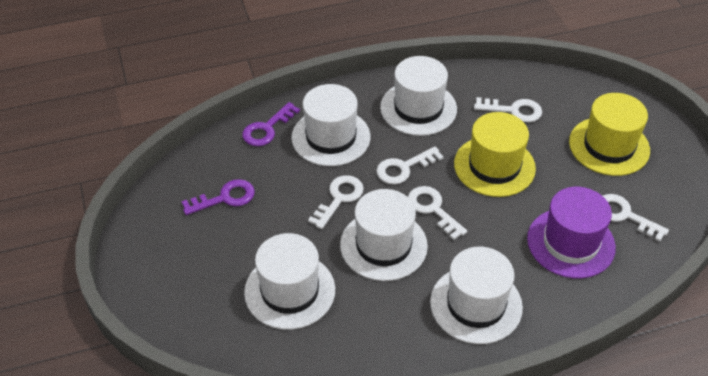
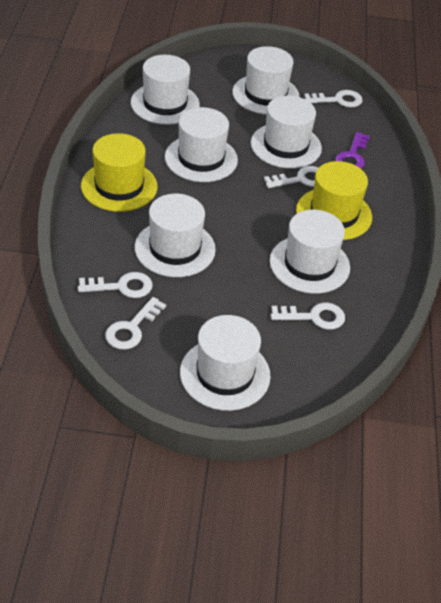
purple hat: [527,187,616,278] = 1 -> none = 0
purple key: [181,179,255,215] [242,102,300,146] = 2 -> [335,132,370,169] = 1
white hat: [244,233,335,330] [291,84,370,166] [340,189,428,281] [380,56,457,136] [430,247,523,344] = 5 -> [131,55,200,125] [135,194,216,277] [165,107,238,182] [180,315,271,411] [233,46,299,115] [251,96,322,168] [270,210,350,294] = 7

